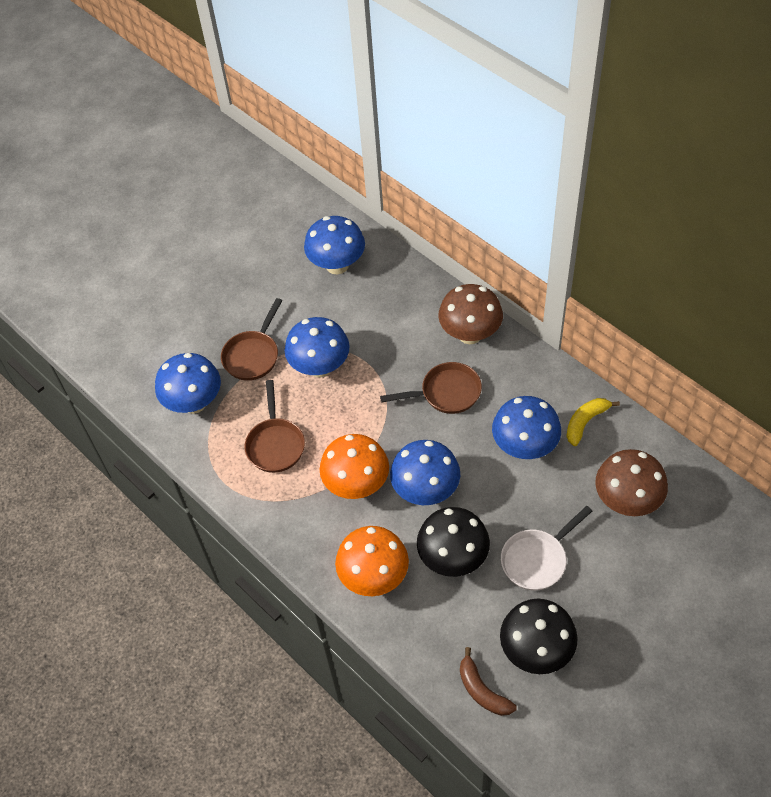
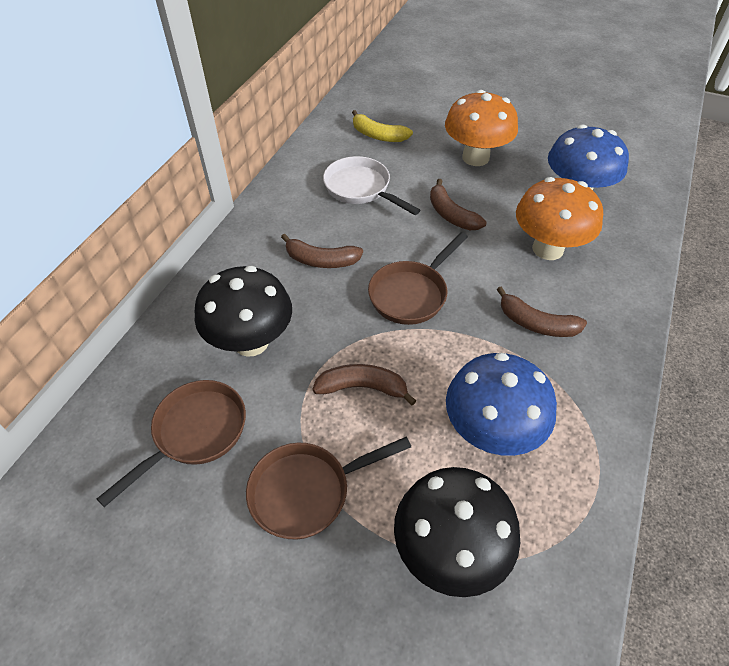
blue mushroom: [155,353,221,414] [285,317,350,377] [304,216,365,274] [390,440,460,505] [492,396,561,459] = 5 -> [446,353,557,456] [548,125,629,190] = 2
brown banana: [460,647,517,716] = 1 -> [281,234,363,268] [312,364,417,405] [430,179,486,230] [497,286,587,337] = 4
brown mushroom: [438,284,503,344] [595,449,668,516] = 2 -> none = 0

